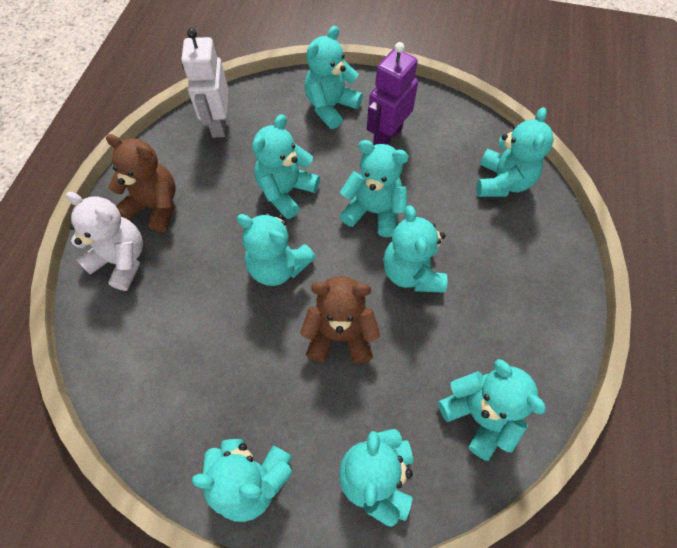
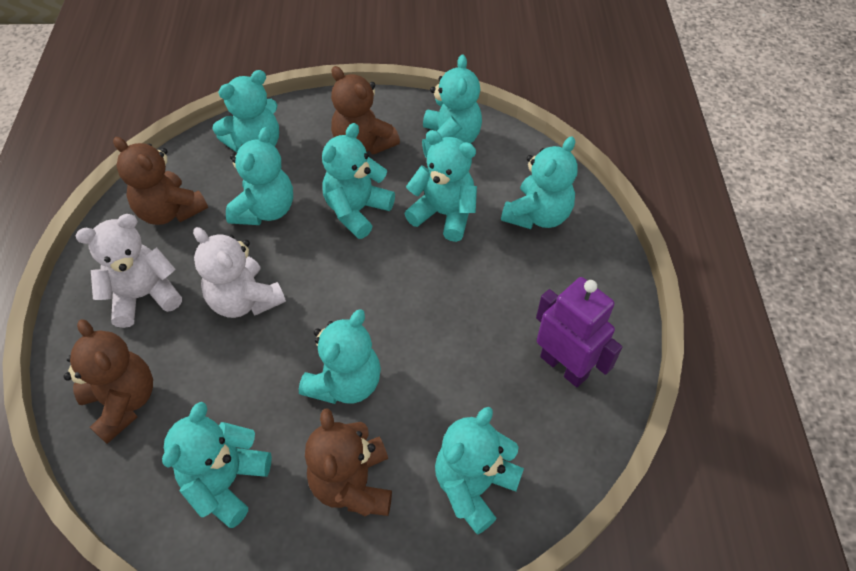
brown teddy bear: [106,134,176,232] [300,276,380,364] = 2 -> [64,319,153,444] [113,137,208,225] [305,408,392,516] [331,66,400,155] = 4
white robot: [181,28,228,138] = 1 -> none = 0
white teddy bear: [66,192,143,291] = 1 -> [76,214,182,328] [193,227,286,318] = 2

